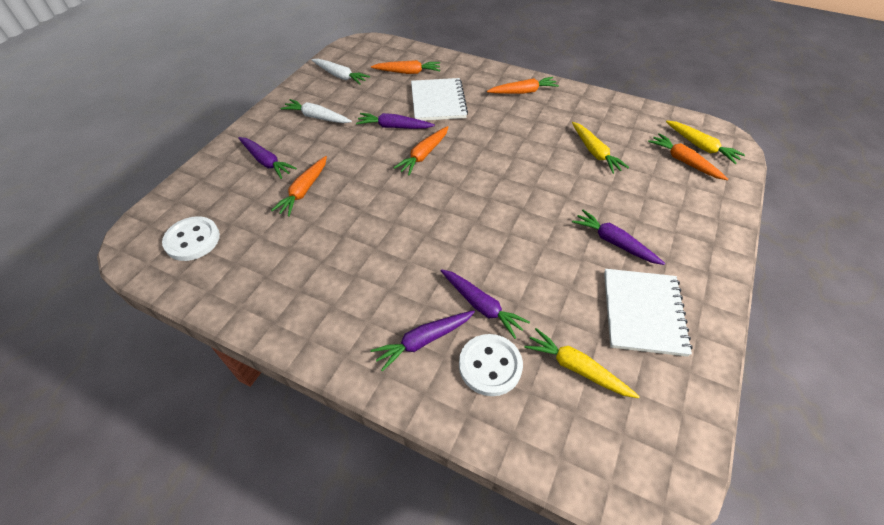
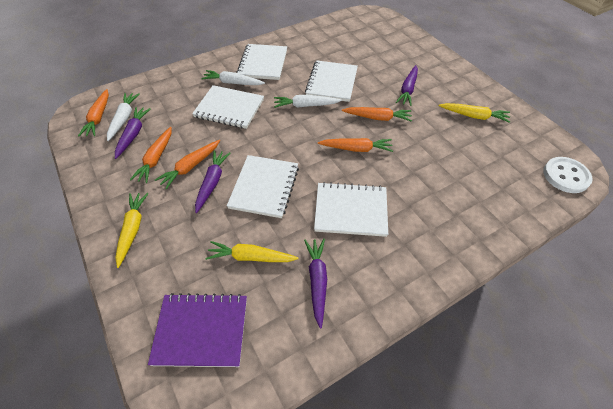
purple carrot: [238,137,297,179] [356,113,435,129] [371,310,475,372] [440,269,530,339] [572,210,665,265] = 5 -> [115,107,151,159] [195,150,230,213] [304,239,327,329] [396,65,418,106] = 4
purple notebook: none = 0 -> [148,293,247,367] = 1
white button: [162,216,220,261] [459,334,523,396] = 2 -> [543,157,593,193] = 1
white carrot: [281,99,352,123] [312,59,370,85] = 2 -> [107,93,140,141] [201,70,265,85] [274,95,342,108] = 3
white notebook: [411,78,468,121] [604,269,693,357] = 2 -> [192,85,264,129] [227,155,299,218] [237,44,287,80] [305,60,358,102] [314,182,388,237] = 5

